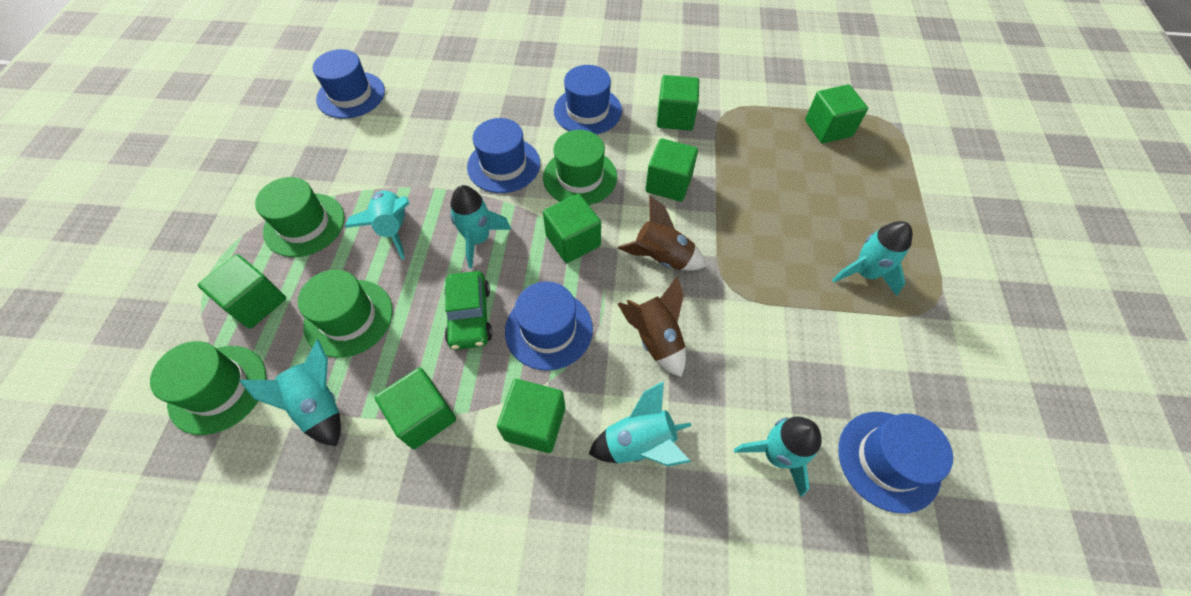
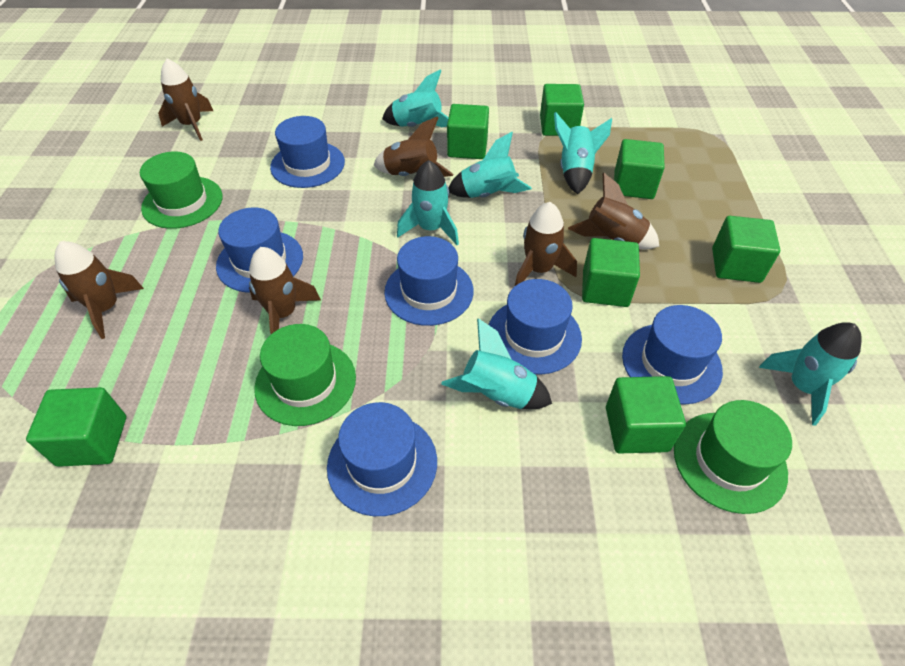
blue hat: [313,49,385,119] [467,118,540,193] [505,281,593,371] [554,65,622,134] [838,412,953,513] = 5 -> [216,207,303,293] [270,116,345,188] [327,402,437,516] [384,236,474,326] [489,279,582,375] [622,305,723,405] = 6
brown rocket: [617,195,706,271] [618,276,686,377] = 2 -> [55,241,144,339] [158,59,213,141] [249,247,321,334] [374,116,453,177] [514,202,577,287] [568,173,659,249] = 6
green car: [444,271,492,350] = 1 -> none = 0
green hat: [150,341,266,435] [255,177,345,257] [298,270,393,358] [543,130,617,205] = 4 -> [140,151,223,229] [254,324,356,426] [674,400,792,514] = 3

